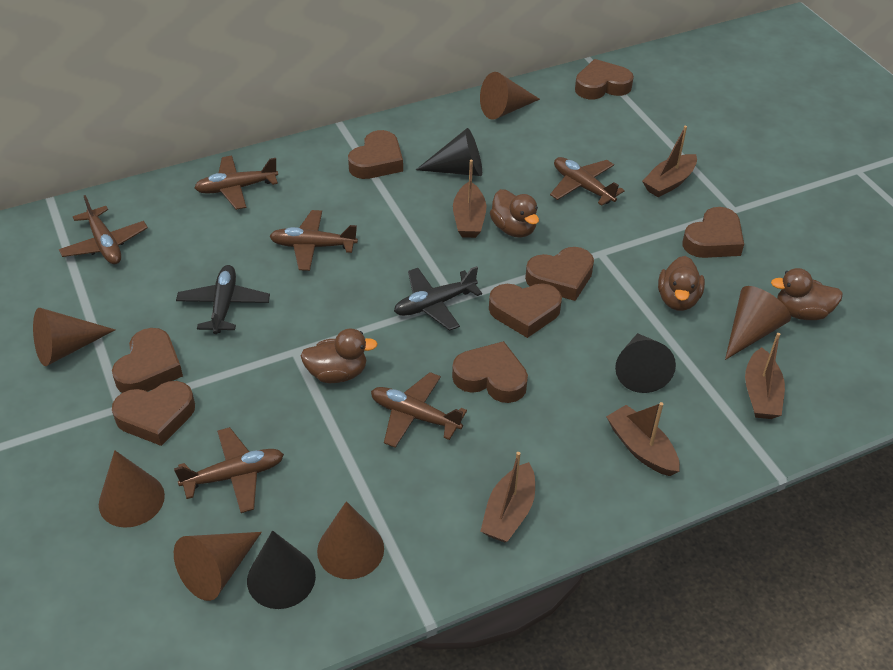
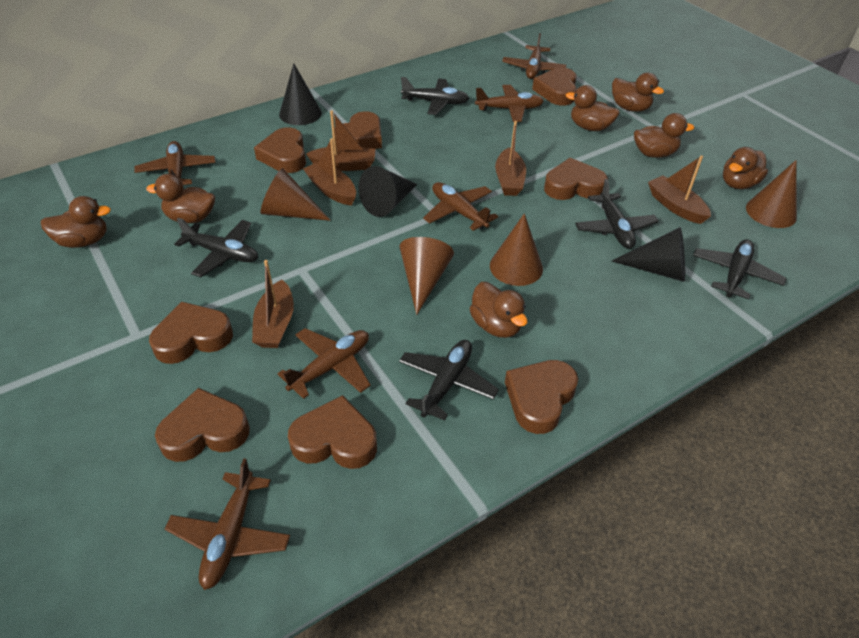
black plane: [176,265,270,334] [394,266,482,331] = 2 -> [174,218,258,277] [399,340,499,421] [401,77,469,115] [575,179,659,249] [693,239,786,299] = 5
brown cone: [33,308,116,366] [99,450,165,528] [174,532,262,601] [317,501,384,579] [480,72,540,120] [725,286,791,360] = 6 -> [260,168,331,221] [400,237,454,315] [490,213,543,286] [746,160,797,228] = 4
brown duck: [300,329,378,383] [490,189,539,238] [658,256,705,311] [771,268,843,320] = 4 -> [41,196,111,248] [146,174,215,223] [469,282,528,338] [566,85,620,131] [612,73,664,112] [634,113,694,158] [723,147,768,189] = 7

